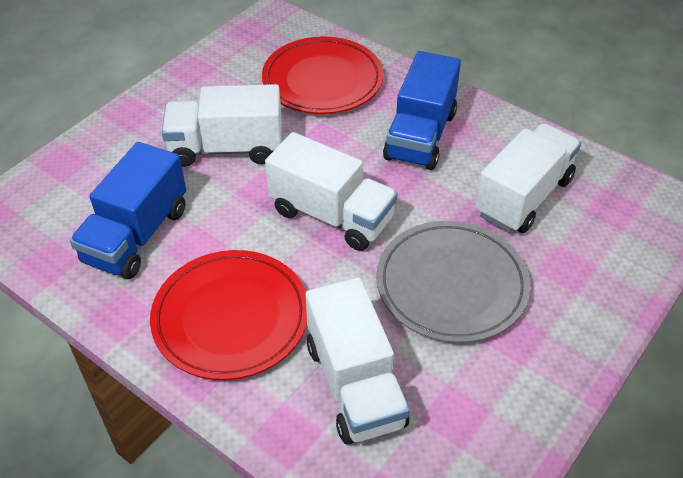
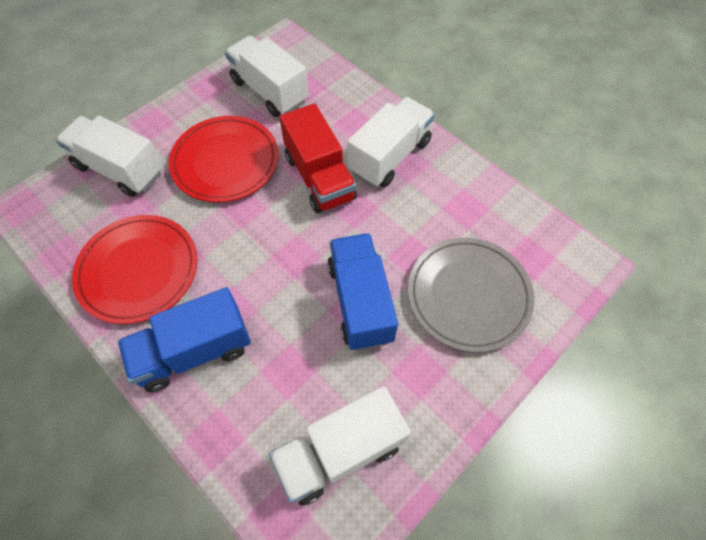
red truck: none = 0 -> [279,104,357,214] = 1

